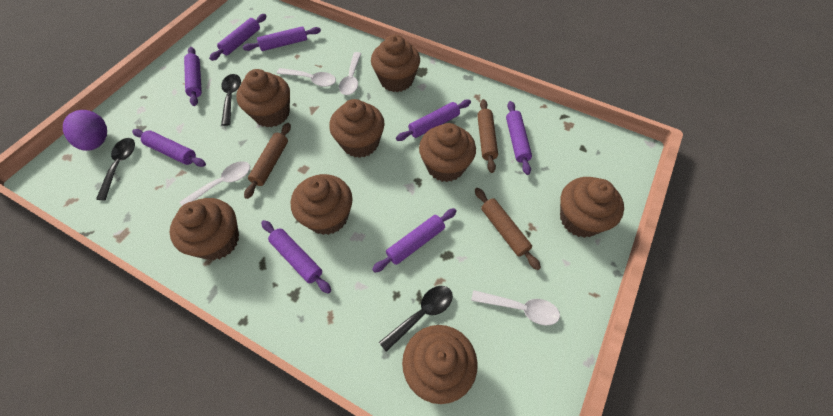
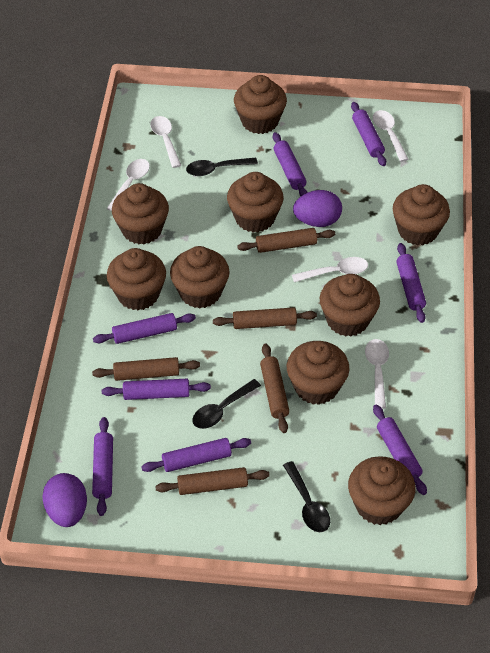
brown cupcake: [170,198,239,260] [236,69,290,127] [291,174,353,235] [329,99,385,158] [371,34,420,92] [402,325,478,404] [419,123,476,182] [560,177,624,238] = 8 -> [107,248,166,311] [112,183,169,244] [170,246,230,308] [227,172,284,232] [234,75,287,134] [287,341,349,405] [320,274,380,337] [348,456,415,525] [393,184,450,246] = 9
brown rolling pin: [244,123,291,199] [475,188,541,270] [477,99,498,173] = 3 -> [92,357,200,381] [155,467,270,495] [213,307,317,329] [237,228,335,253] [260,343,289,433] = 5
purple egg: [63,110,107,151] = 1 -> [42,473,87,527] [293,190,342,227] = 2
white spoon: [180,161,250,206] [277,68,336,87] [339,52,361,95] [471,290,560,325] = 4 -> [107,159,150,211] [150,116,181,168] [292,257,368,282] [365,339,389,409] [373,110,409,162] = 5

